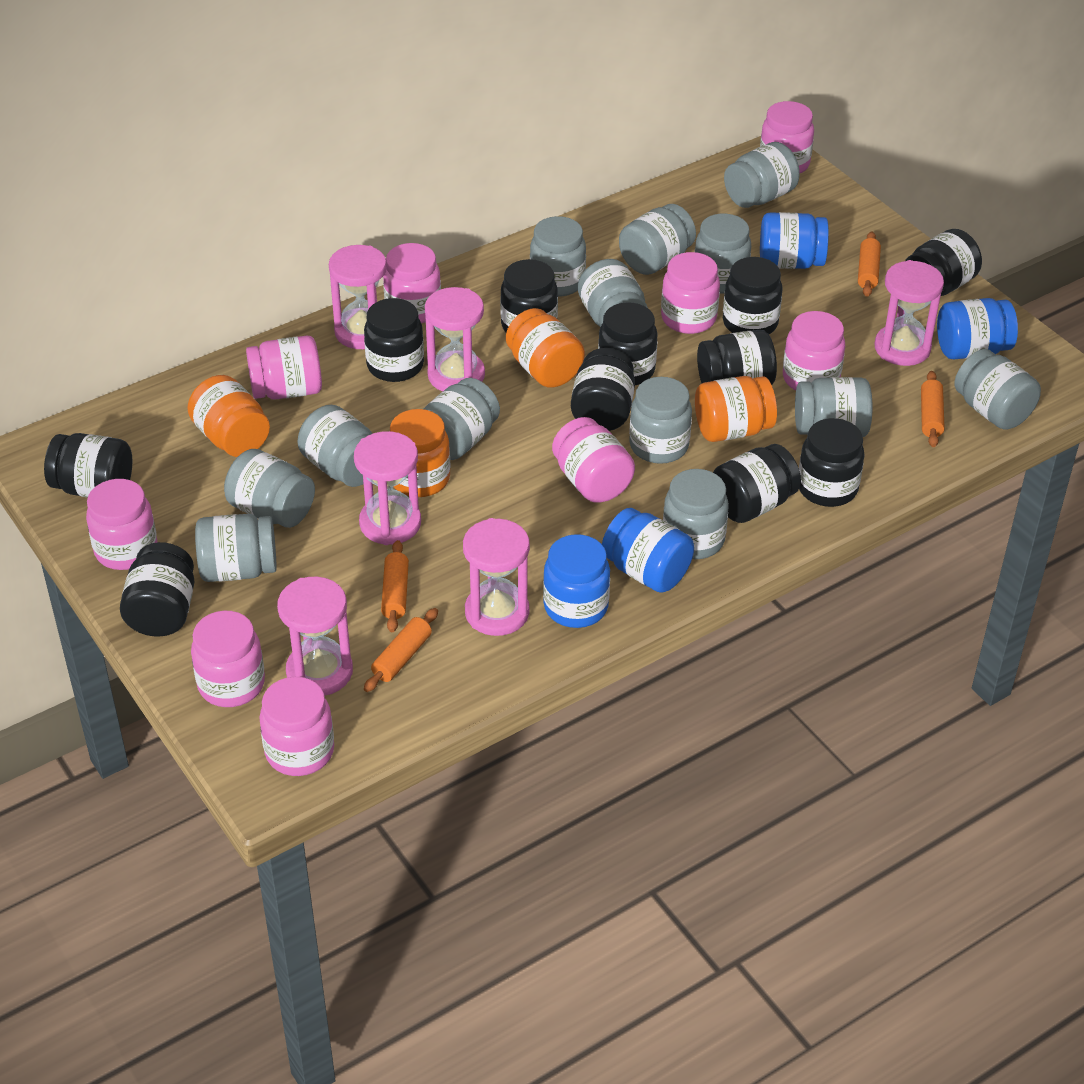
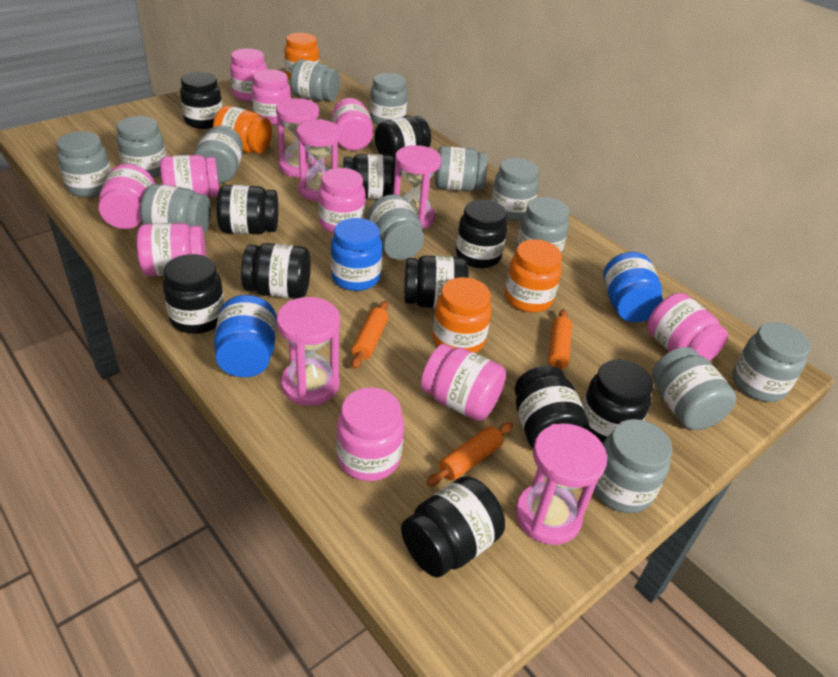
blue jar: [543,534,610,628] [602,508,694,593] [760,212,829,269] [937,298,1018,359] = 4 -> [214,295,277,377] [331,218,382,291] [603,252,663,322] = 3
orange rolling pin: [364,608,438,692] [381,540,409,632] [858,232,881,297] [921,371,945,447] = 4 -> [351,301,389,369] [427,422,513,486] [548,309,572,372] = 3
pink hourglass: [277,577,353,696] [329,245,387,349] [354,431,421,545] [425,287,485,392] [463,518,530,636] [874,260,944,366] = 6 -> [276,98,319,177] [277,297,340,406] [296,119,341,202] [393,145,441,229] [515,423,608,545] = 5
pink jar: [86,479,157,570] [191,611,265,707] [246,336,322,400] [259,677,334,776] [383,243,441,323] [552,417,635,503] [661,252,720,334] [760,101,814,173] [783,311,845,390] = 9 -> [99,164,155,229] [137,223,206,276] [160,155,219,198] [230,48,267,102] [252,69,291,125] [318,168,366,234] [332,98,373,151] [337,387,404,481] [421,344,506,421] [647,293,728,361] = 10

